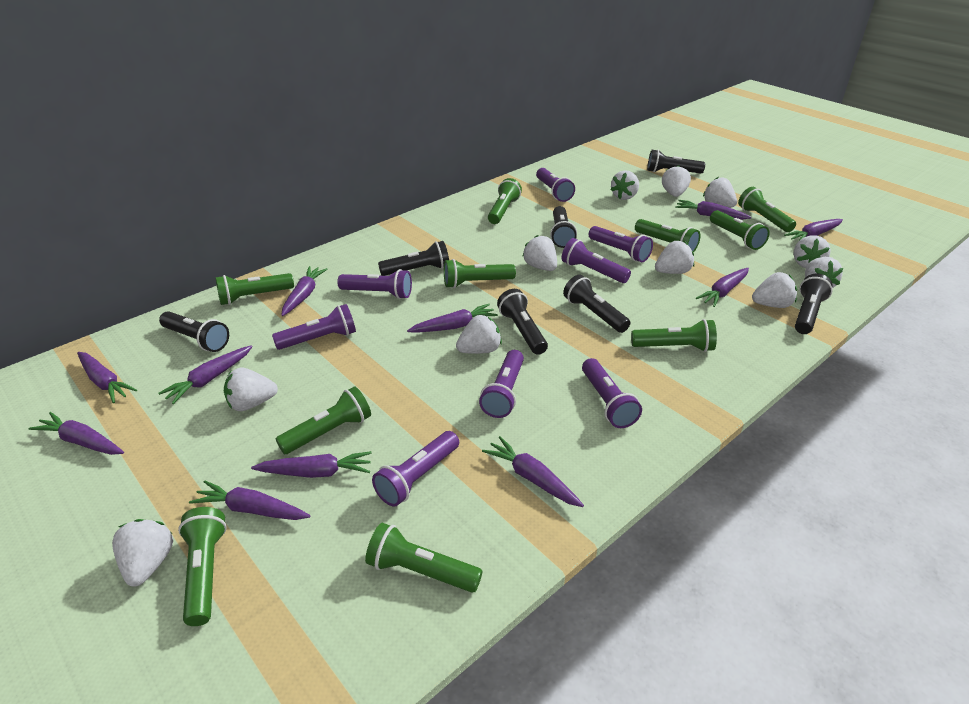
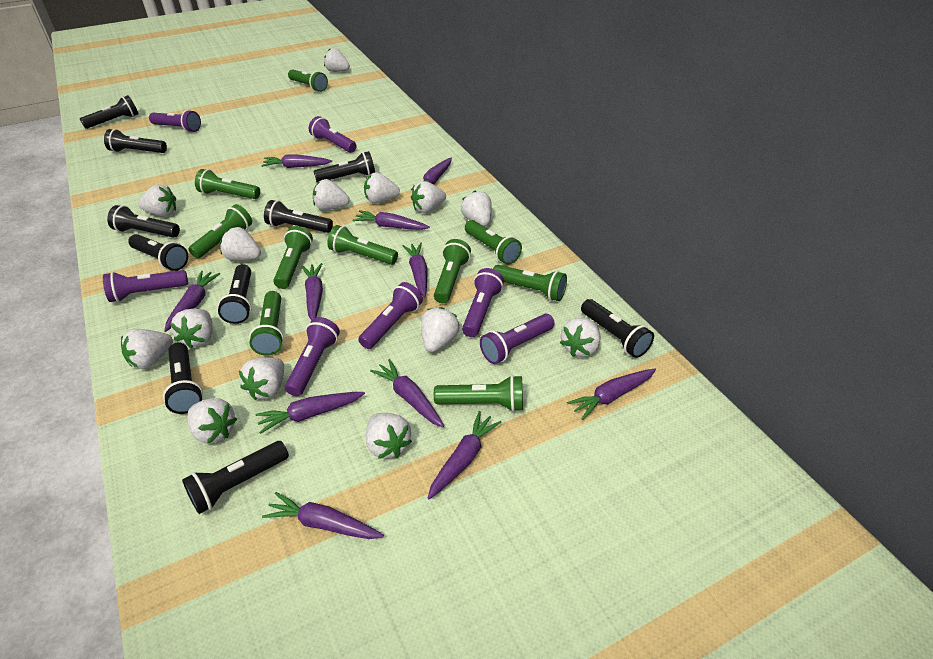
black flashlight: [159,311,229,352] [378,241,449,276] [497,289,548,355] [550,206,577,248] [563,275,630,333] [647,150,705,174] [795,274,833,334] = 7 -> [80,95,138,129] [104,129,167,153] [107,205,180,238] [128,234,188,271] [163,342,203,414] [182,441,289,514] [218,264,251,324] [264,200,333,233] [313,151,375,183] [581,299,654,358] = 10
purple flashlight: [272,304,356,350] [337,269,412,299] [372,431,459,507] [479,350,524,418] [536,168,575,202] [562,238,631,283] [582,358,642,428] [589,226,653,262] = 8 -> [103,270,188,302] [149,110,201,132] [285,317,340,396] [309,116,357,153] [358,282,423,349] [462,268,504,337] [480,314,555,364] = 7
white strawberry: [112,519,173,586] [224,368,278,411] [456,315,502,354] [523,235,557,271] [611,170,639,200] [655,241,694,274] [662,165,691,197] [703,177,737,208] [752,272,797,308] [793,235,831,268] [805,257,843,288] = 11 -> [121,329,173,369] [138,185,176,216] [170,308,213,348] [187,398,237,443] [220,227,261,261] [239,357,284,400] [313,179,350,210] [324,49,350,72] [364,172,400,204] [366,413,412,459] [411,181,446,213] [421,307,459,352] [461,191,492,226] [560,318,600,357] = 14

